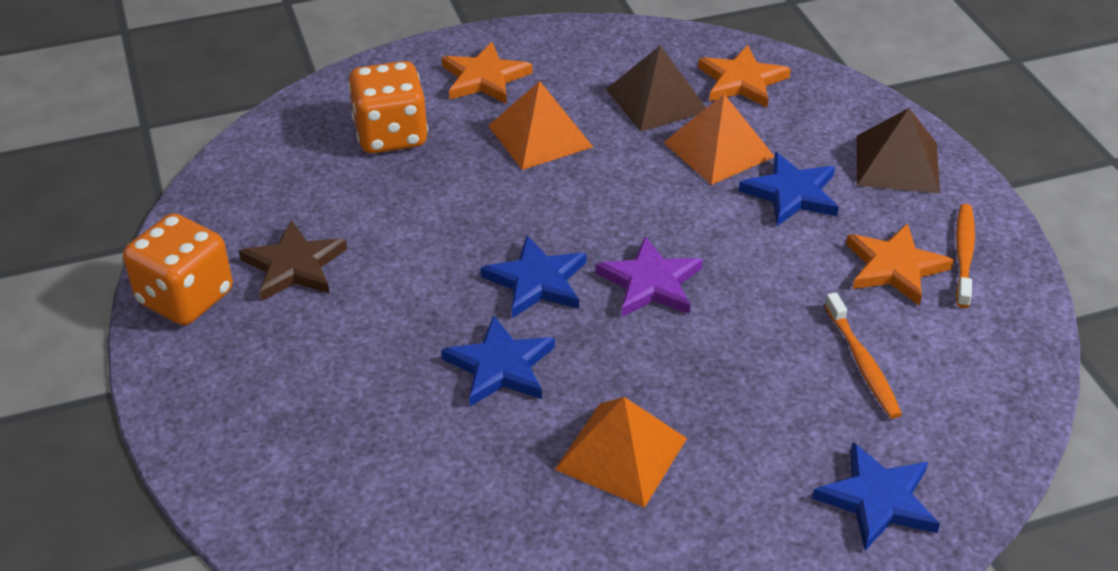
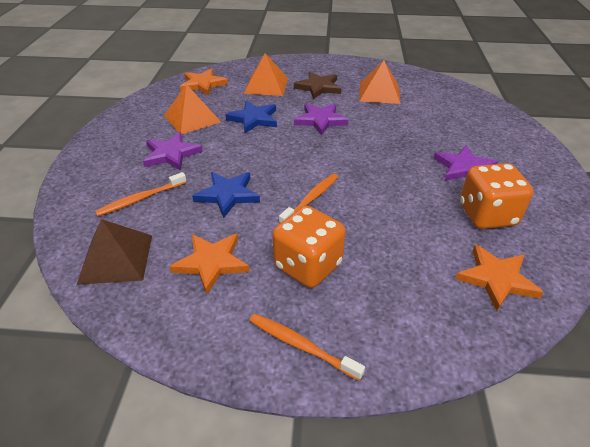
blue star: [441,315,555,407] [481,236,586,318] [739,152,839,226] [812,442,940,551] = 4 -> [192,172,260,218] [225,101,277,133] = 2
brown pyramid: [606,45,706,132] [857,108,940,193] = 2 -> [77,219,152,285] = 1
orange toothbrush: [825,292,902,419] [956,204,975,308] = 2 -> [95,172,187,216] [250,313,365,381] [279,174,338,224] = 3
purple star: [595,236,703,317] = 1 -> [143,132,203,171] [294,103,348,136] [433,145,498,181] = 3

